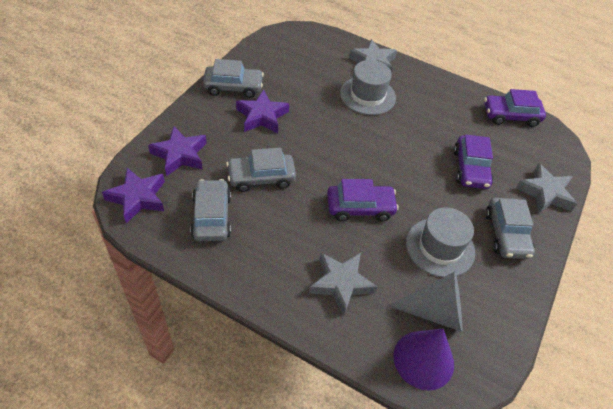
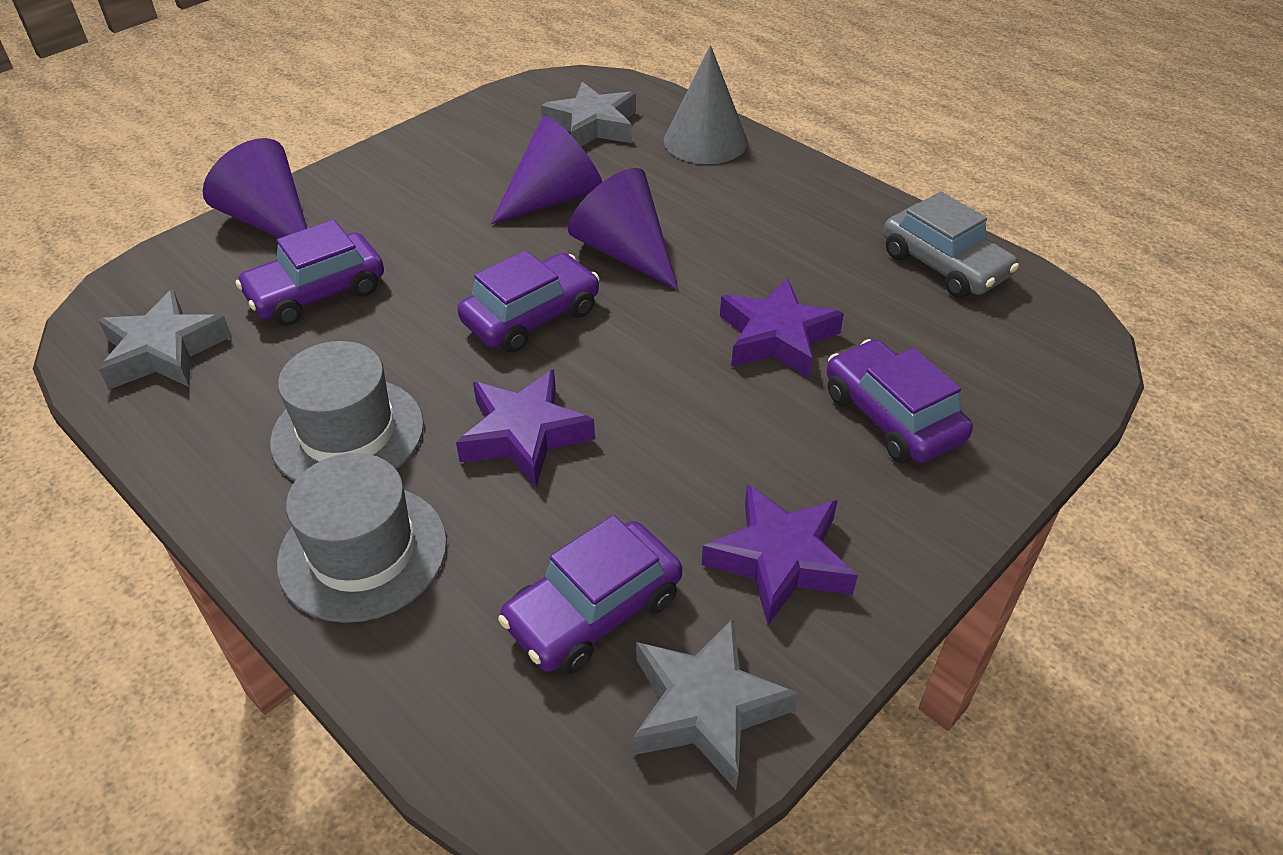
grey car: [190,179,231,241] [203,59,264,98] [226,148,296,192] [486,198,535,259] = 4 -> [883,191,1019,298] = 1
purple car: [327,179,399,221] [454,135,493,189] [484,89,546,127] = 3 -> [236,220,384,326] [458,250,600,353] [498,515,682,675] [827,339,973,463] = 4
purple cone: [394,329,454,390] = 1 -> [203,138,307,238] [490,116,602,224] [568,168,678,290] = 3

